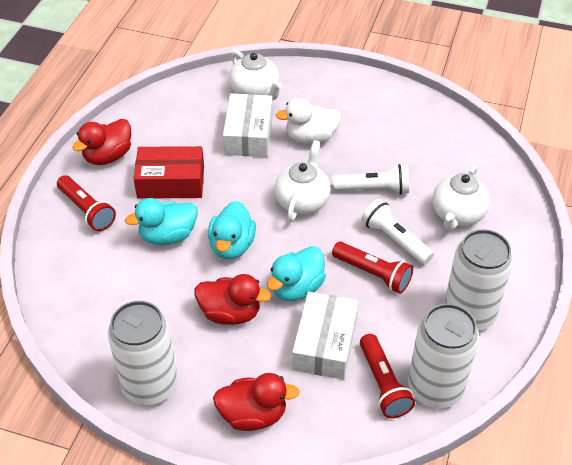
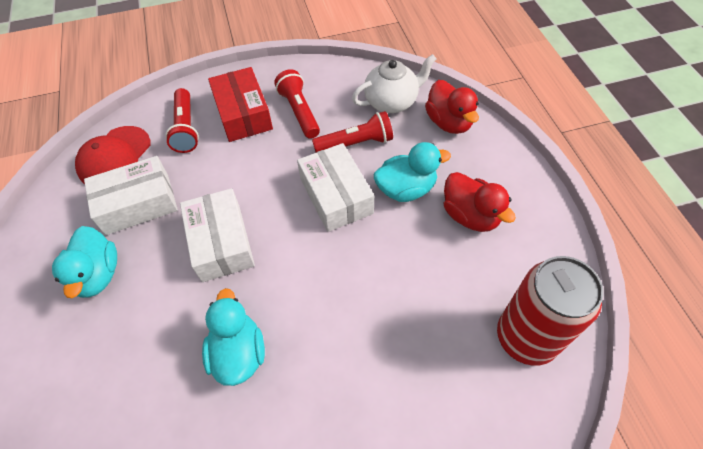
red can: none = 0 -> [497,256,604,366] = 1
red cap: none = 0 -> [75,126,150,184] = 1
red duck: [72,119,131,165] [195,274,271,325] [213,373,300,431] = 3 -> [425,80,479,134] [444,172,516,232] = 2
white box: [223,94,273,157] [292,292,359,380] = 2 -> [84,156,178,235] [180,188,255,282] [297,143,374,232] = 3
white can: [108,301,178,405] [408,304,479,408] [444,229,513,331] = 3 -> none = 0
white duck: [276,98,342,144] = 1 -> none = 0
white flashlight: [333,164,409,195] [361,199,434,265] = 2 -> none = 0
white teapot: [229,51,282,100] [275,140,331,221] [433,165,490,230] = 3 -> [352,54,437,113] = 1

